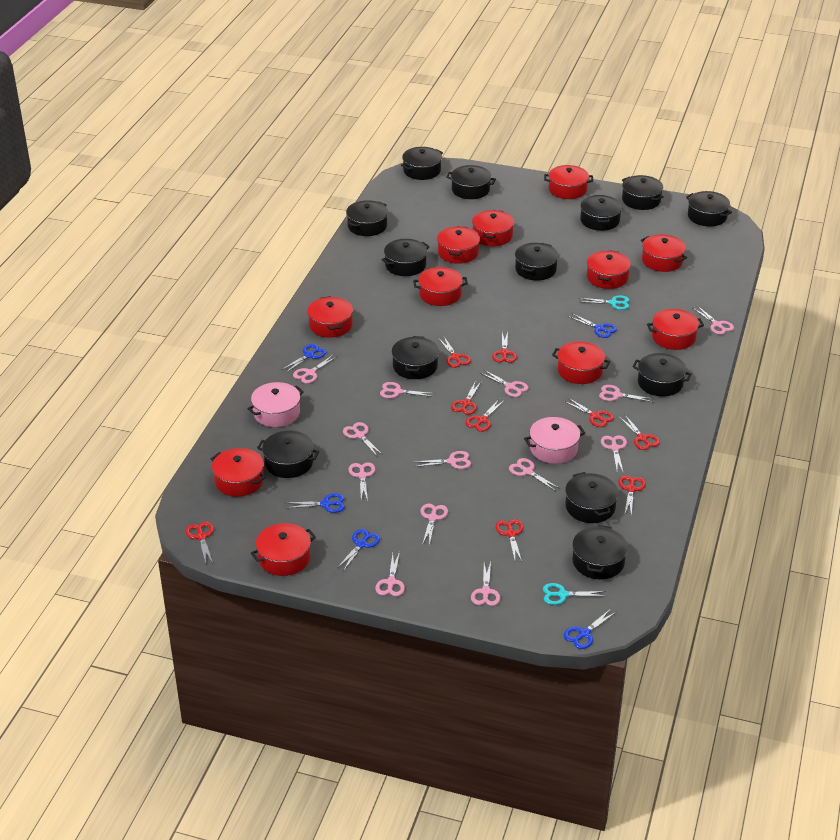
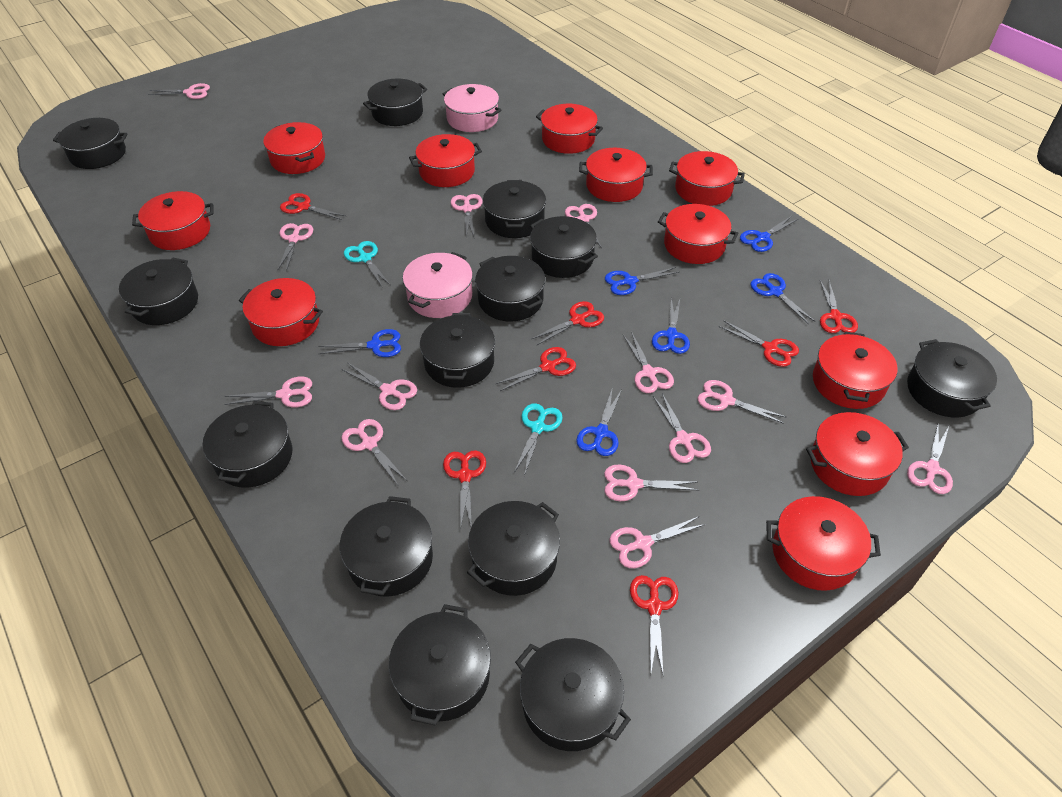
blue scissors: [281,344,326,373] [286,493,345,513] [337,529,380,571] [564,609,616,649] [568,314,617,338] = 5 -> [318,329,401,357] [576,387,622,456] [605,267,679,295] [652,297,690,354] [740,216,798,252] [750,273,816,324] = 6
red scissors: [185,522,214,563] [438,337,471,368] [451,382,481,415] [465,399,505,432] [492,332,517,363] [495,519,524,562] [564,398,614,427] [618,475,646,515] [619,414,660,450] = 9 -> [280,193,346,220] [443,450,486,530] [495,347,576,391] [532,301,604,345] [630,575,678,674] [719,320,799,367] [820,280,858,333] = 7

